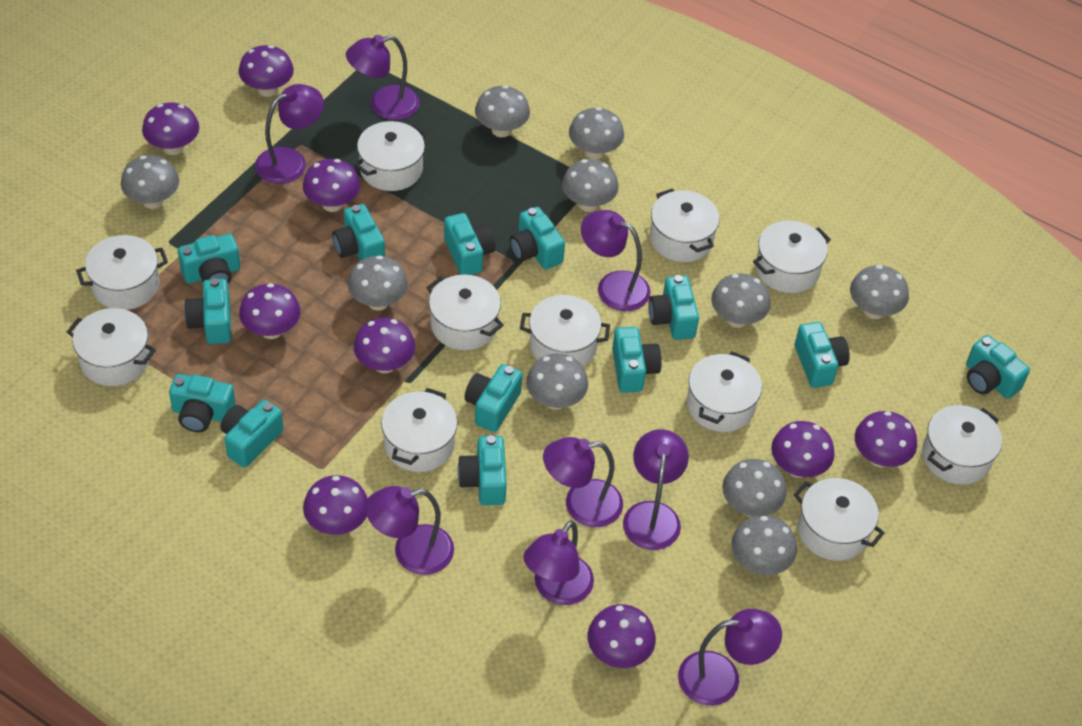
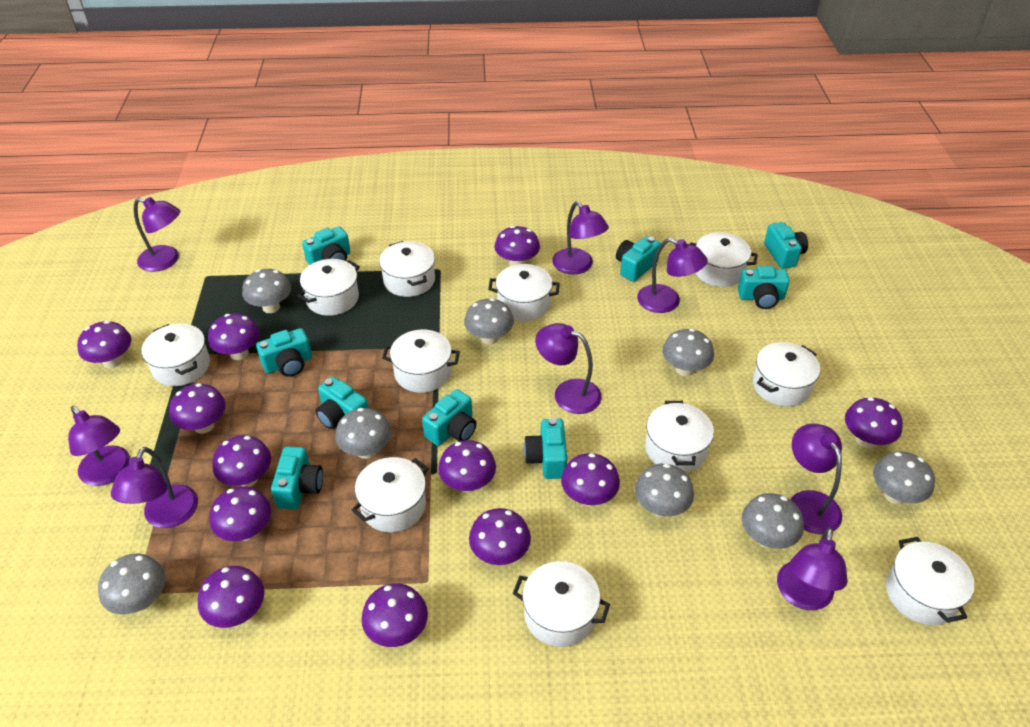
grey mushroom: [121,155,179,209] [348,255,408,311] [475,85,530,137] [526,354,588,410] [562,159,619,212] [569,107,624,159] [711,273,771,328] [722,459,787,517] [731,515,797,575] [850,265,909,319] = 10 -> [98,553,166,615] [242,269,291,313] [335,408,392,459] [464,298,514,345] [634,464,694,517] [662,329,714,376] [742,493,804,549] [873,452,935,504] = 8
purple mushroom: [142,102,199,155] [239,45,294,97] [239,283,301,339] [303,159,360,212] [303,475,368,535] [354,318,415,373] [588,604,656,668] [771,421,835,478] [855,411,917,468] = 9 -> [77,321,131,368] [169,383,226,434] [198,566,264,628] [208,313,260,360] [210,486,271,541] [212,435,271,487] [361,583,428,647] [438,440,496,493] [469,508,531,565] [494,226,540,266] [561,453,620,506] [845,397,903,448] = 12
turquoise camera: [169,374,236,432] [178,234,240,284] [184,278,231,344] [220,400,284,467] [332,204,385,261] [444,213,495,275] [458,435,507,505] [465,364,522,432] [510,207,565,269] [612,327,662,393] [648,275,699,340] [795,322,850,388] [966,335,1030,399] = 13 -> [256,328,312,377] [271,446,323,509] [302,227,351,265] [316,377,368,429] [422,389,476,446] [524,418,567,479] [616,236,661,282] [738,266,790,309] [764,222,808,269] = 9

